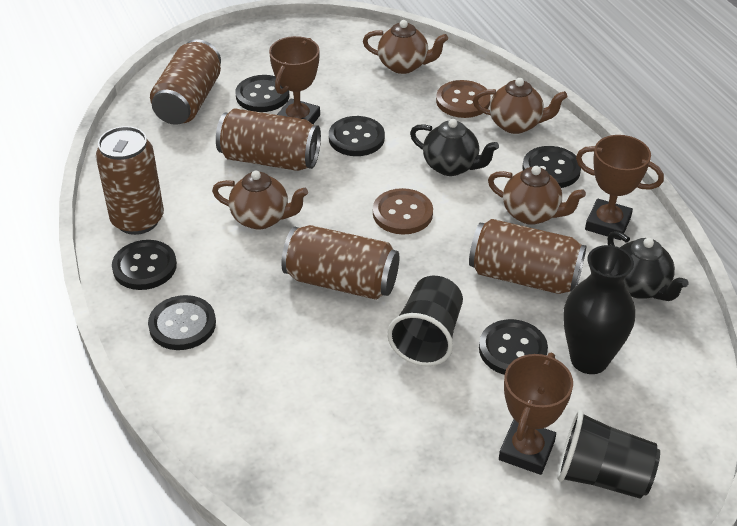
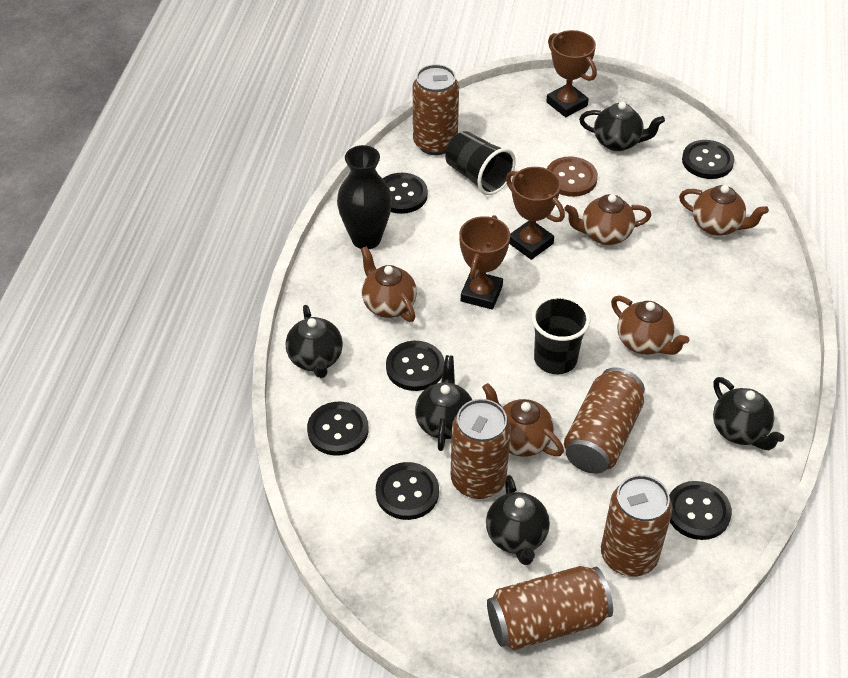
black teapot: [410,119,499,176] [607,231,689,301] = 2 -> [286,305,343,378] [415,355,472,451] [486,475,550,565] [579,102,665,151] [713,377,784,450] = 5
brown button: [373,188,433,234] [436,80,490,118] = 2 -> [547,156,598,197] = 1
brown teapot: [212,170,308,230] [363,20,448,74] [473,78,567,134] [488,166,586,225] = 4 -> [361,246,417,322] [482,383,564,457] [564,194,652,245] [611,296,689,355] [679,185,769,236] = 5

